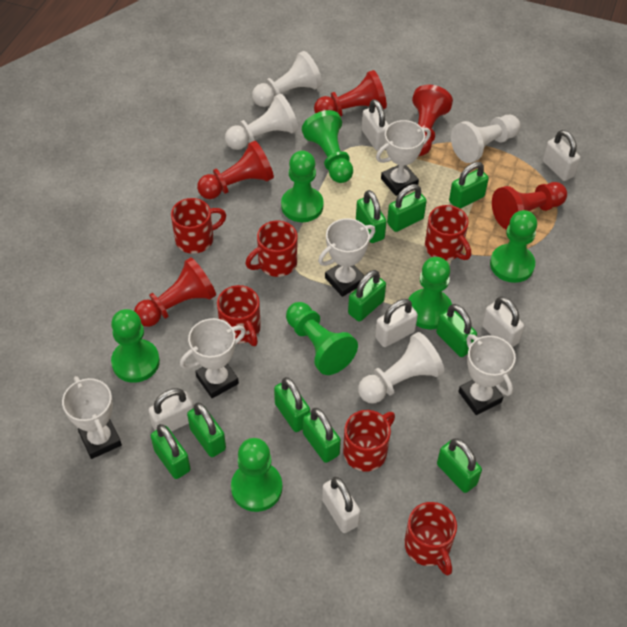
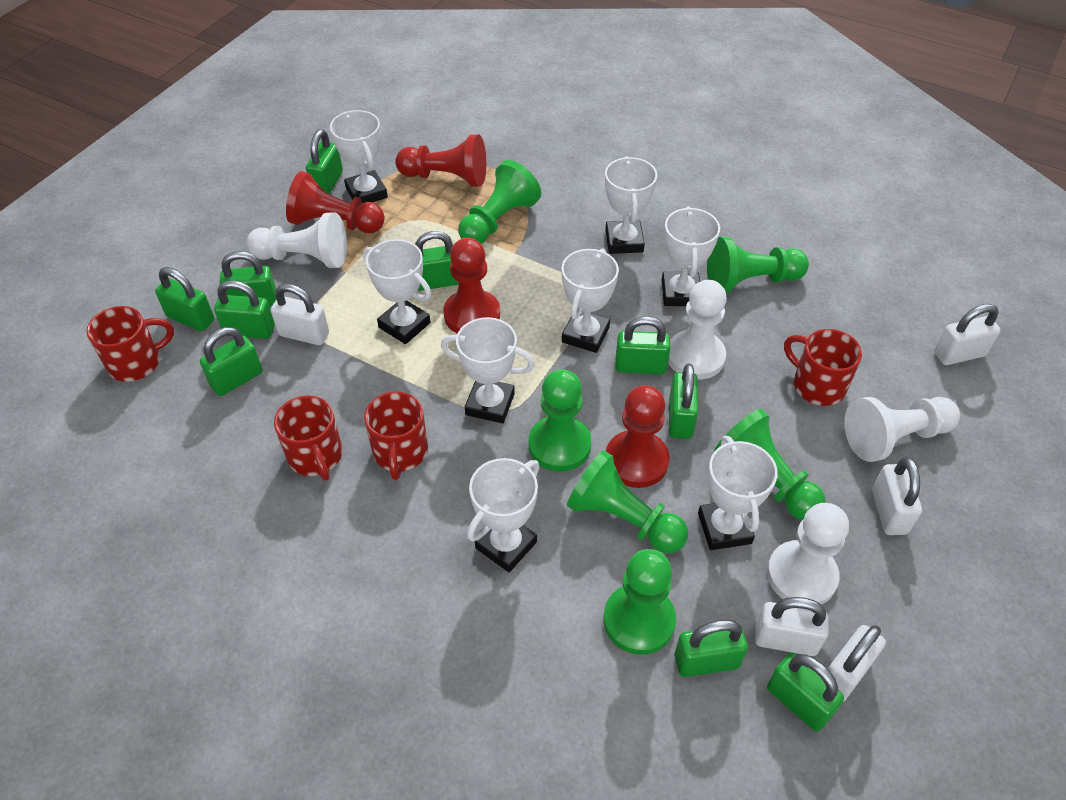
green pawn: [111,309,160,383] [231,438,282,512] [281,150,324,222] [286,302,358,375] [302,110,353,183] [408,257,452,329] [490,210,537,283] = 7 -> [458,160,541,243] [528,369,592,472] [567,450,688,553] [604,549,676,655] [707,237,809,293] [714,409,826,520] = 6
red mug: [171,198,226,254] [217,285,261,346] [245,221,297,277] [343,410,395,472] [404,502,457,576] [425,205,471,261] = 6 -> [86,306,174,382] [274,396,343,481] [364,391,428,480] [784,329,862,406] = 4
red pawn: [134,257,216,327] [197,140,274,199] [314,70,387,116] [412,85,453,156] [492,182,567,230] = 5 -> [286,171,385,233] [395,134,486,187] [443,238,500,334] [606,385,669,488] = 4
white padlock: [148,388,194,432] [322,477,360,533] [362,99,389,151] [375,299,418,347] [482,297,524,347] [543,130,580,181] = 6 -> [271,284,329,345] [755,597,829,656] [828,625,886,702] [872,457,922,535] [934,304,1000,365] = 5
white trophy: [62,376,122,459] [180,318,246,398] [318,218,375,297] [376,120,431,196] [458,334,516,415] = 5 -> [330,110,388,203] [363,239,431,344] [441,317,535,423] [467,458,540,572] [561,248,619,353] [605,156,657,254] [662,206,720,306] [698,436,778,550] = 8

